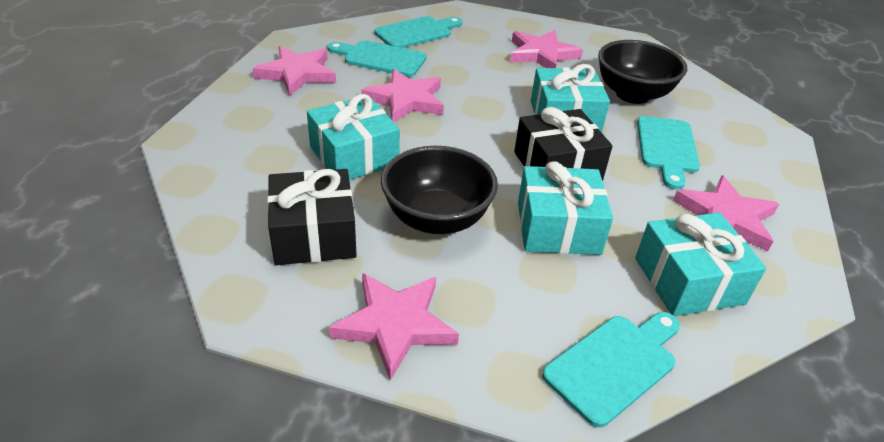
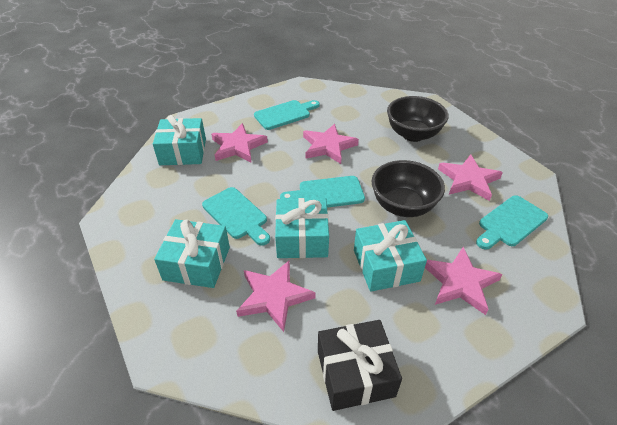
black gift: [267,169,357,265] [514,107,613,181] = 2 -> [318,320,402,411] = 1

